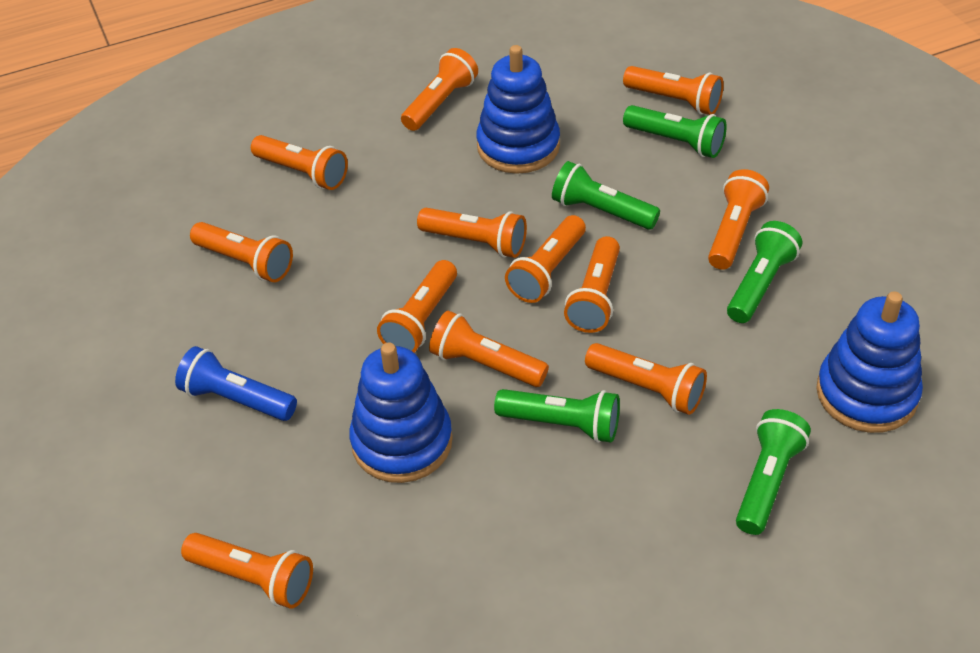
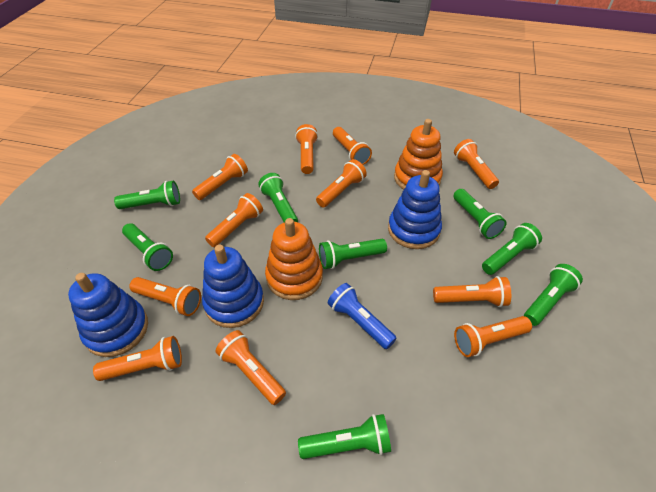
green flashlight: [494,389,620,443] [552,161,660,230] [623,105,727,158] [727,221,802,323] [736,409,811,535] = 5 -> [114,181,180,209] [122,223,173,271] [258,173,298,223] [298,414,391,459] [319,239,387,269] [454,189,507,239] [482,223,542,275] [524,264,583,326] = 8
orange flashlight: [181,533,313,609] [190,222,293,282] [251,135,348,190] [377,260,457,352] [401,48,478,131] [417,208,527,258] [429,311,549,387] [505,215,586,303] [564,236,620,333] [585,343,707,415] [623,66,724,115] [708,169,769,270] = 12 -> [93,336,182,381] [129,277,201,316] [192,154,248,200] [205,193,263,247] [215,330,286,405] [295,124,318,174] [316,159,367,207] [333,127,372,165] [433,276,511,307] [454,139,499,189] [454,316,532,357] = 11
orange stacking toy: none = 0 -> [265,218,323,300] [394,119,443,190] = 2

